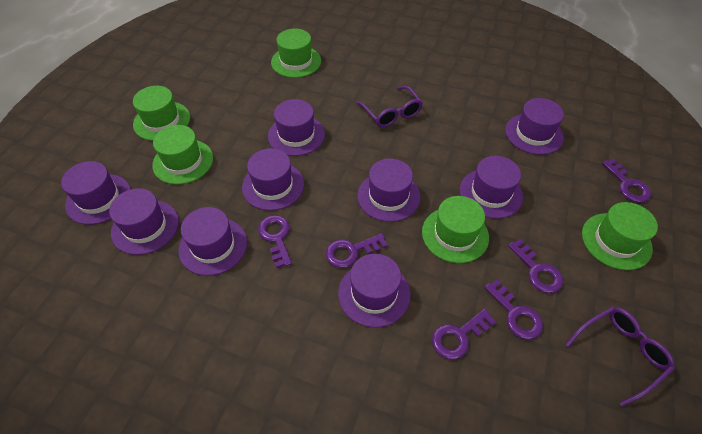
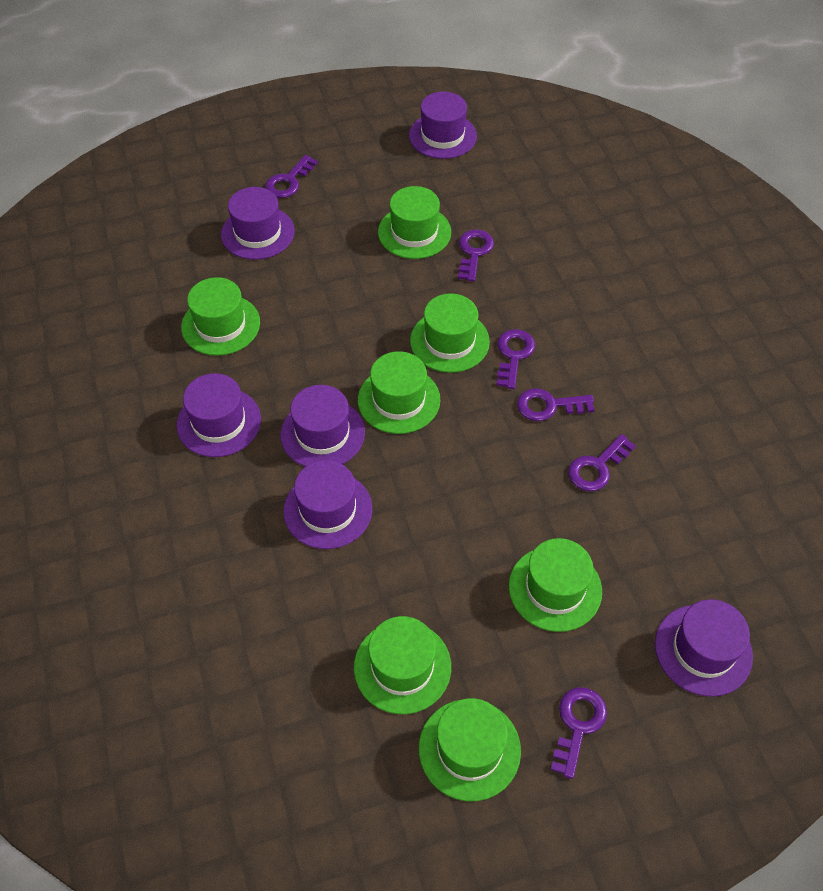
green hat: [133,86,190,141] [152,125,213,184] [271,29,321,78] [422,196,489,263] [582,202,658,270] = 5 -> [181,277,260,356] [354,616,451,714] [358,351,440,434] [378,186,451,259] [410,293,490,373] [419,698,521,801] [509,538,602,632] = 7
purple glasses: [356,86,423,127] [565,307,675,406] = 2 -> none = 0
purple hat: [61,161,131,225] [109,188,179,255] [178,207,247,276] [242,148,304,211] [268,99,325,156] [338,254,411,328] [357,159,421,222] [460,156,523,219] [505,98,564,155] = 9 -> [177,373,261,457] [221,187,295,260] [280,385,365,467] [283,460,372,549] [409,92,477,159] [655,599,753,697] = 6

